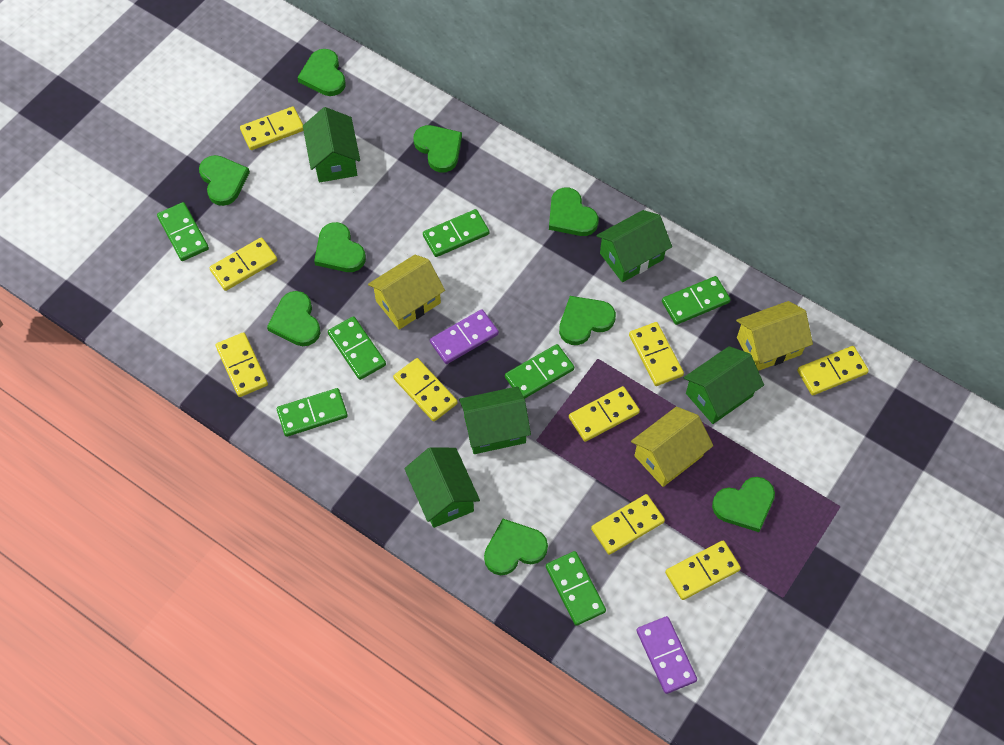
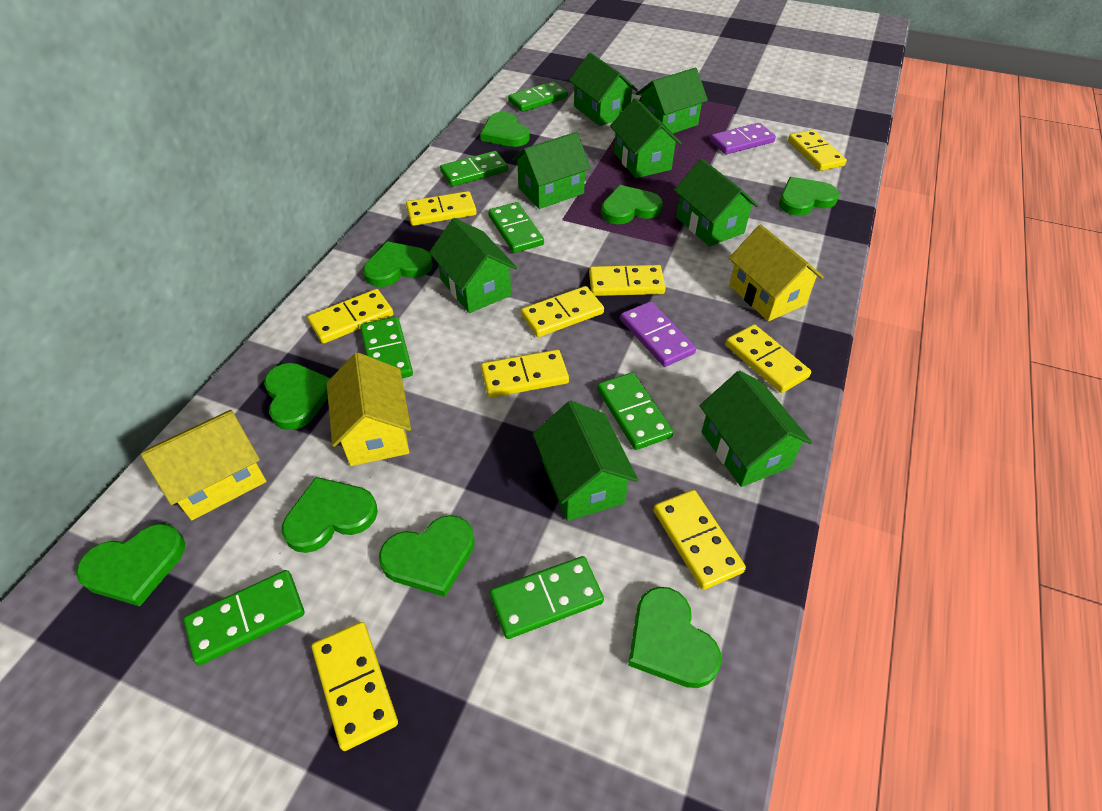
green house: [303,107,360,183] [404,447,480,528] [459,386,531,454] [596,210,672,282] [683,346,764,424] = 5 -> [429,218,517,313] [512,132,591,209] [533,401,638,521] [569,53,638,126] [610,98,682,178] [636,68,708,133] [674,159,758,247] [700,371,812,487] = 8

